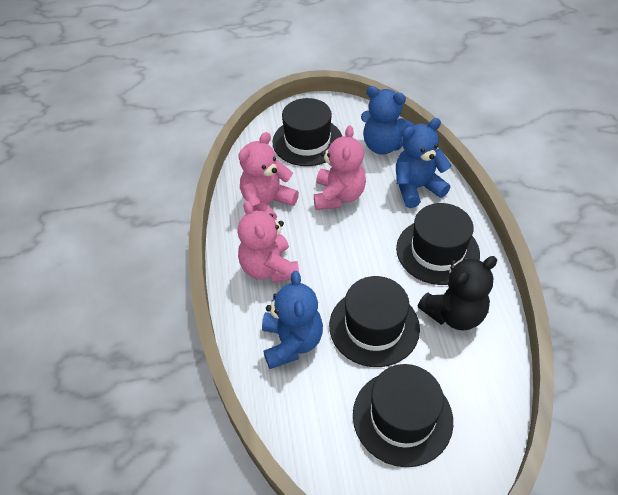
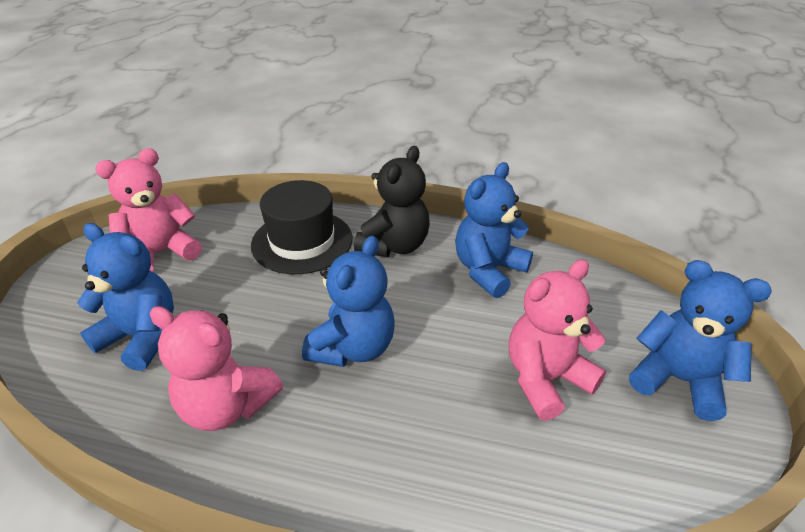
black hat: [272,98,342,166] [329,276,420,367] [353,364,453,467] [396,203,480,285] = 4 -> [251,180,353,274] = 1
blue teddy bear: [262,271,323,369] [361,86,414,155] [396,118,451,208] = 3 -> [77,223,174,371] [302,236,395,367] [455,162,533,298] [629,260,772,421] = 4

